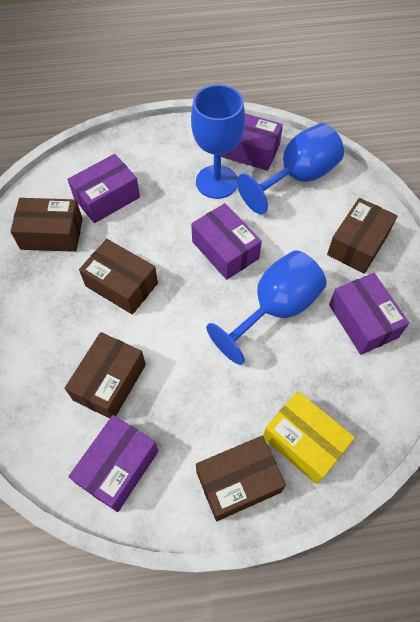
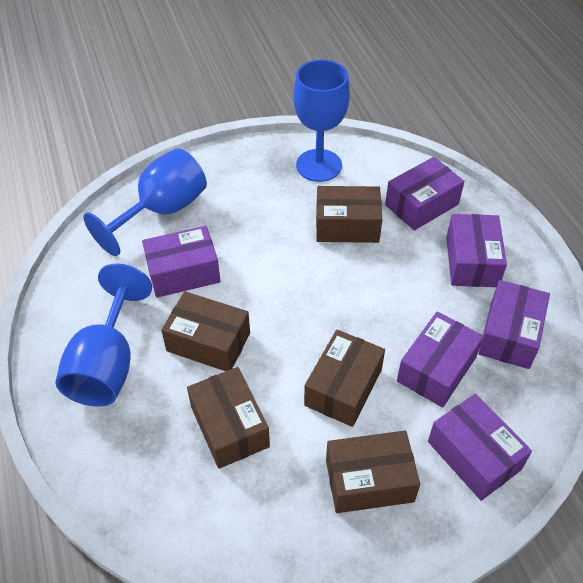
purple box: [67,154,140,223] [68,415,158,512] [191,203,262,280] [221,114,283,171] [329,273,409,355] = 5 -> [142,226,221,298] [385,157,464,231] [397,312,484,407] [428,394,532,501] [446,214,507,287] [478,280,550,369] = 6
yellow box: [263,391,355,484] = 1 -> none = 0

